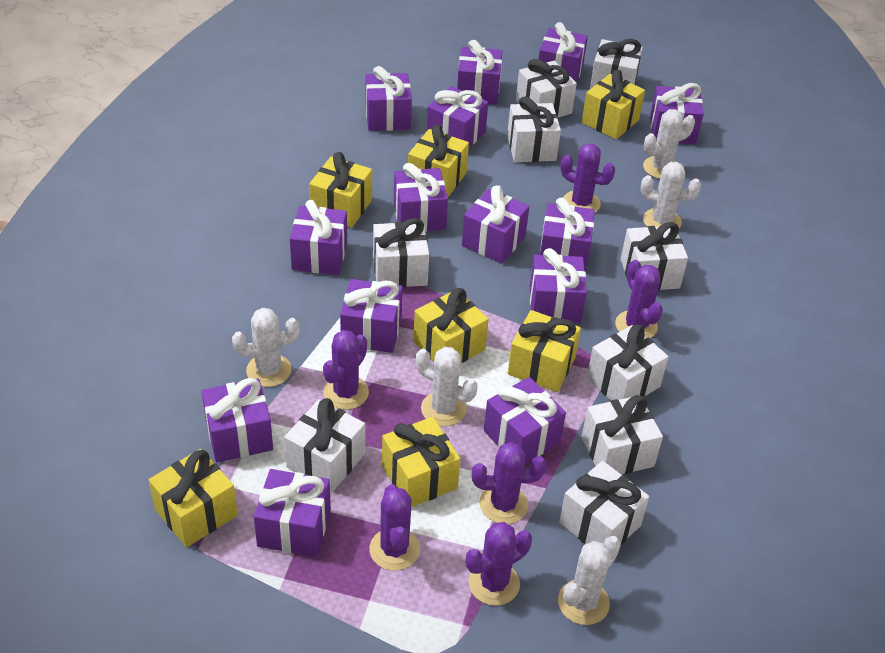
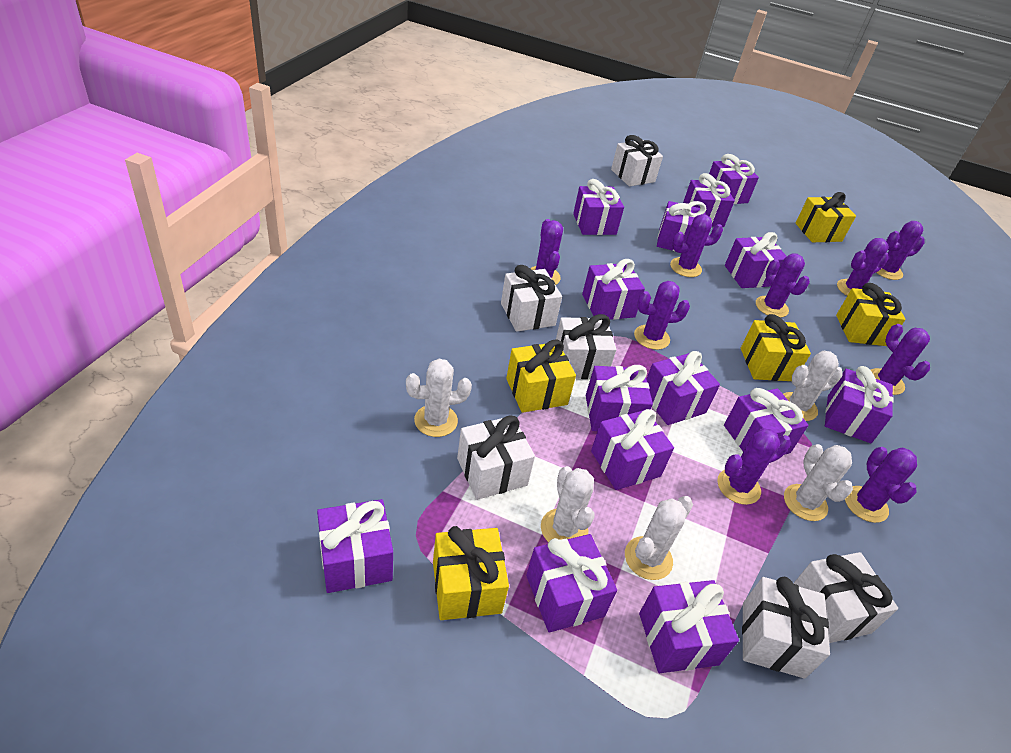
purple cactus: [323,330,369,410] [369,484,420,571] [466,522,532,606] [472,442,547,524] [560,143,615,213] [615,260,663,338] = 6 -> [530,219,563,285] [634,281,690,350] [670,214,723,277] [717,428,791,505] [756,253,810,318] [837,238,889,296] [845,447,917,523] [871,324,930,395] [877,221,925,280] = 9
white gift: [284,398,365,492] [373,218,429,287] [507,96,561,162] [516,59,577,117] [559,461,649,545] [582,395,663,475] [587,324,669,400] [590,39,643,89] [621,222,688,291] = 9 -> [457,415,535,500] [501,265,562,332] [556,314,616,379] [611,135,663,186] [742,577,830,679] [794,552,898,643] = 6
yellow gift: [149,449,238,547] [309,152,372,228] [382,417,460,507] [408,125,469,197] [413,288,489,363] [508,310,581,392] [582,70,645,139] = 7 -> [433,526,509,620] [506,339,576,413] [741,314,811,381] [795,192,856,242] [836,283,906,346] = 5

